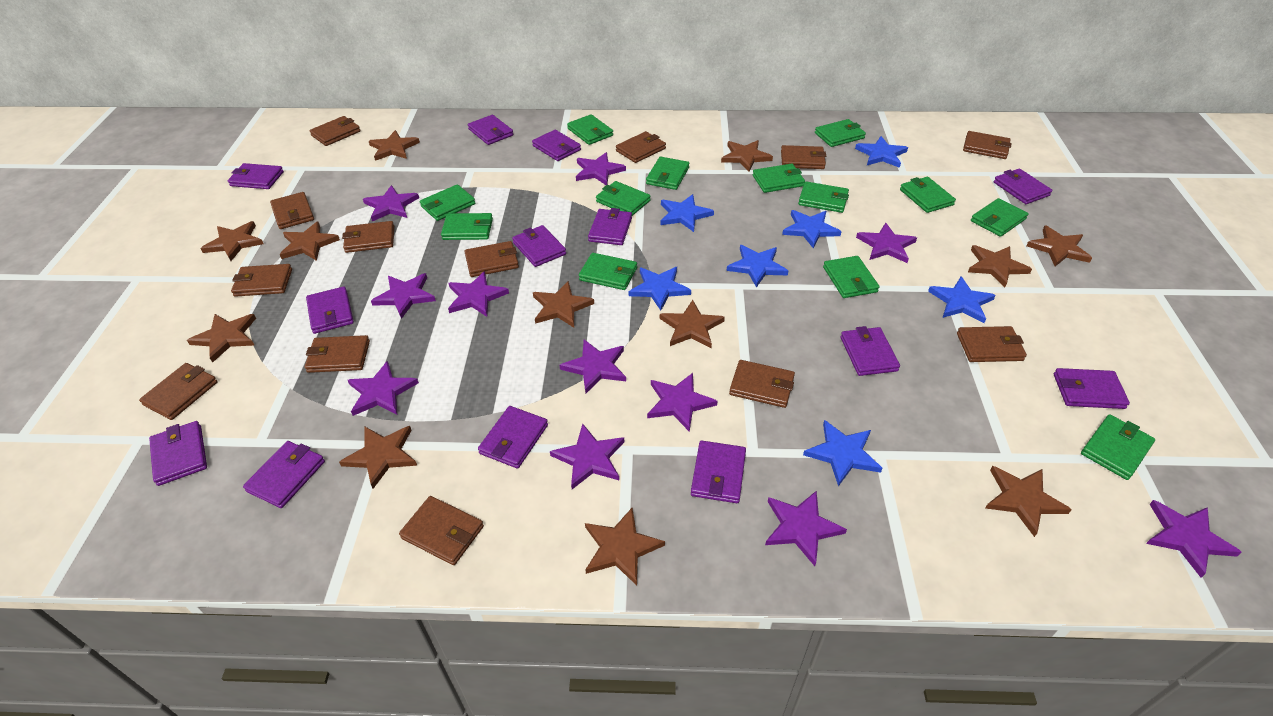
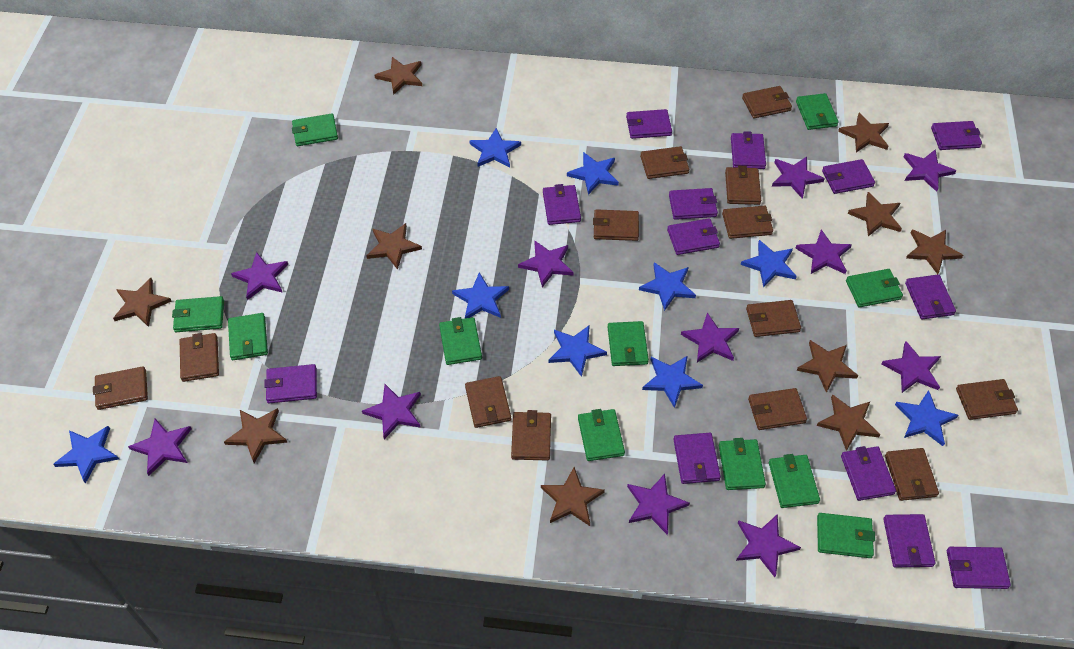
blue star: [629,267,691,311] [660,194,714,232] [727,245,788,288] [782,210,841,248] [803,420,882,486] [855,136,908,168] [928,276,996,323] = 7 -> [53,426,119,484] [452,272,509,318] [469,128,521,168] [549,325,607,377] [567,152,619,195] [639,262,696,311] [642,356,703,408] [741,240,797,288] [895,390,958,446] = 9
brown star: [187,314,256,363] [200,221,263,261] [280,222,340,261] [339,426,417,489] [369,130,420,161] [533,281,594,328] [585,508,665,586] [660,300,725,348] [721,140,773,172] [968,245,1032,287] [985,466,1072,537] [1026,225,1092,266] = 12 -> [113,278,172,327] [224,408,287,463] [366,223,422,270] [375,57,422,95] [541,467,605,526] [797,340,858,393] [817,394,881,451] [838,113,889,152] [848,192,902,236] [906,230,963,274] = 10
green wallet: [420,184,475,221] [441,213,493,240] [567,114,613,145] [579,253,637,290] [596,181,651,216] [646,157,689,190] [752,164,805,193] [798,181,849,213] [815,119,866,147] [823,256,879,298] [900,177,956,213] [971,198,1029,237] [1081,414,1155,480] = 13 -> [172,296,224,332] [228,313,268,360] [292,114,338,146] [439,317,482,365] [578,409,625,461] [608,321,649,366] [719,438,766,490] [769,454,820,508] [796,93,839,130] [817,513,875,558] [846,269,903,307] = 11

